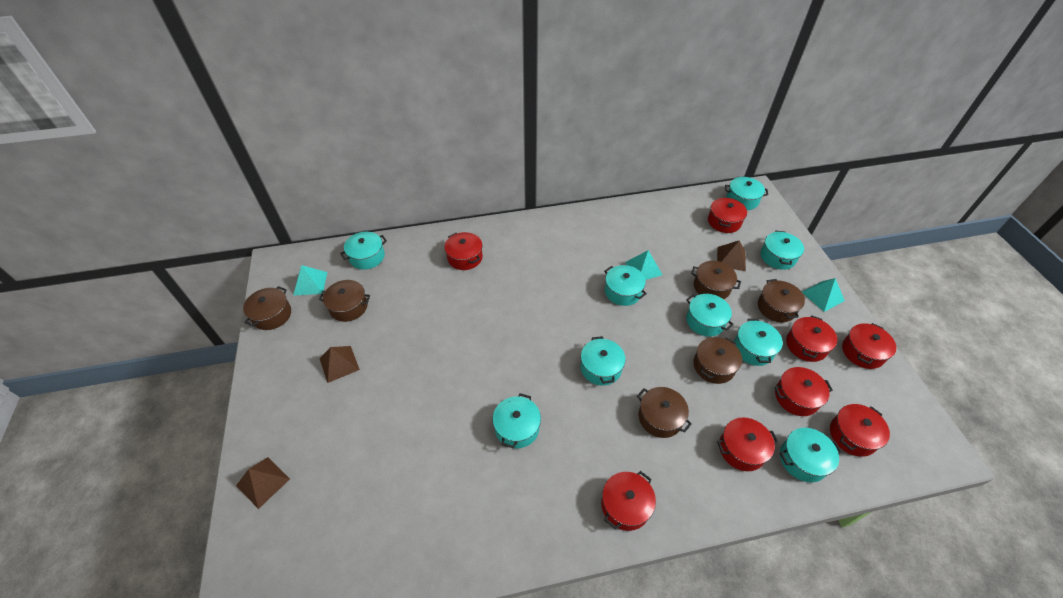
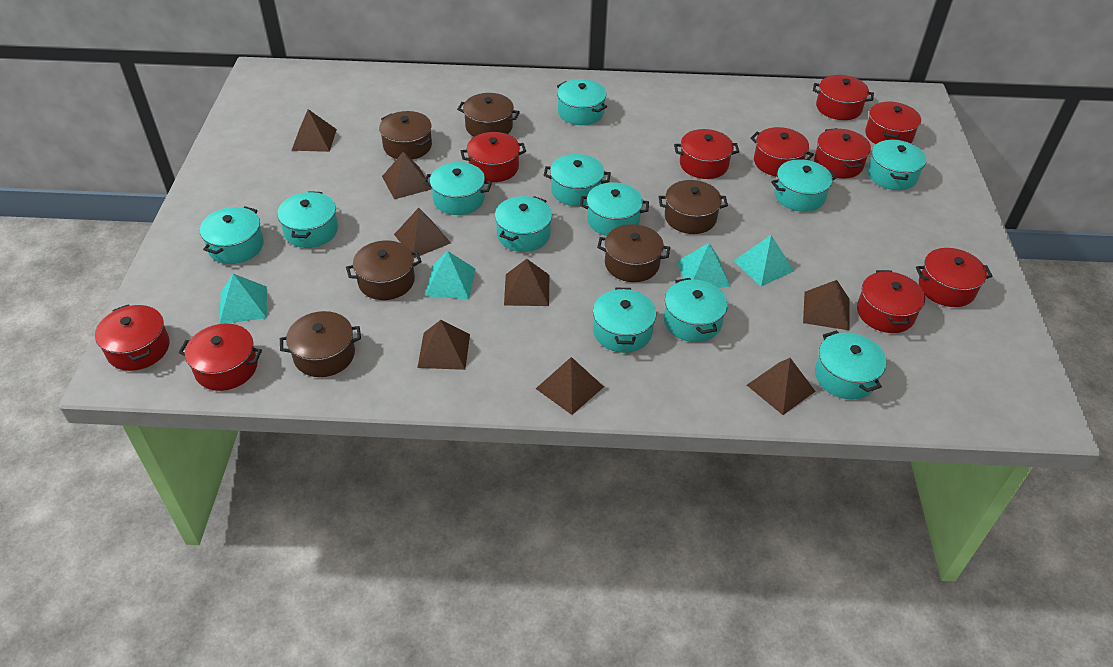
brown pyramid: [236,457,290,509] [320,346,360,383] [717,241,746,271] = 3 -> [291,109,337,152] [382,152,432,199] [394,208,451,258] [417,320,470,370] [504,259,549,306] [536,357,604,415] [747,358,816,415] [803,280,850,331] = 8
red pot: [444,232,483,270] [601,471,656,531] [708,197,747,233] [717,417,779,471] [774,367,833,416] [786,315,837,362] [830,404,890,457] [842,323,896,369] = 8 -> [95,304,170,371] [179,323,262,391] [461,132,526,182] [674,129,739,179] [750,127,814,177] [813,75,874,120] [814,128,871,178] [857,270,925,333] [865,102,921,144] [916,248,992,307] = 10
turquoise pot: [340,232,387,270] [493,393,541,448] [581,336,626,386] [604,265,647,306] [686,294,734,337] [725,177,768,210] [734,319,783,366] [761,231,804,270] [780,428,842,482] = 9 -> [200,206,264,264] [277,191,338,248] [423,162,492,215] [495,196,552,252] [544,154,611,206] [557,79,607,125] [580,182,649,236] [593,288,656,353] [664,278,728,342] [771,159,837,212] [815,330,886,400] [868,139,926,190] = 12
turquoise pyramid: [293,265,327,296] [625,250,662,280] [802,278,845,312] = 3 -> [219,274,267,324] [425,251,475,299] [677,243,731,288] [734,235,794,286] = 4

